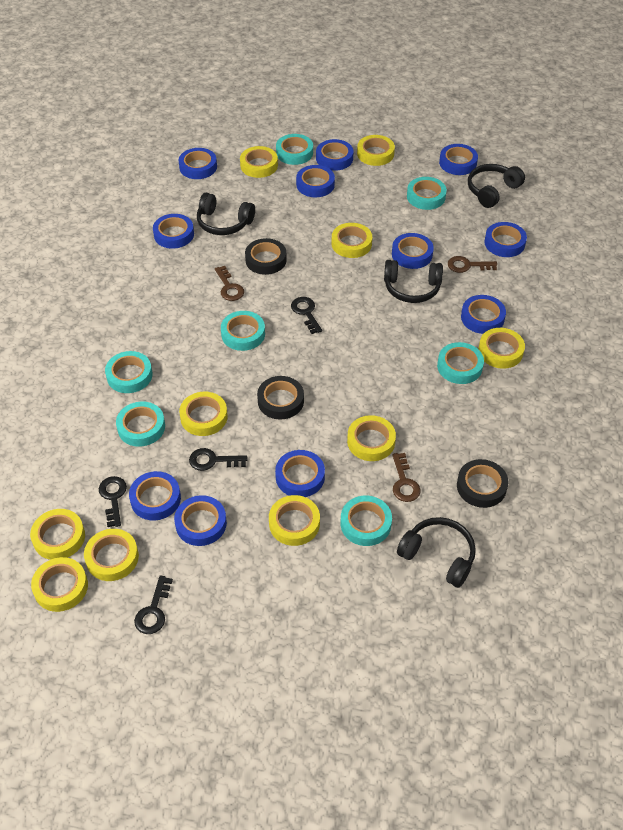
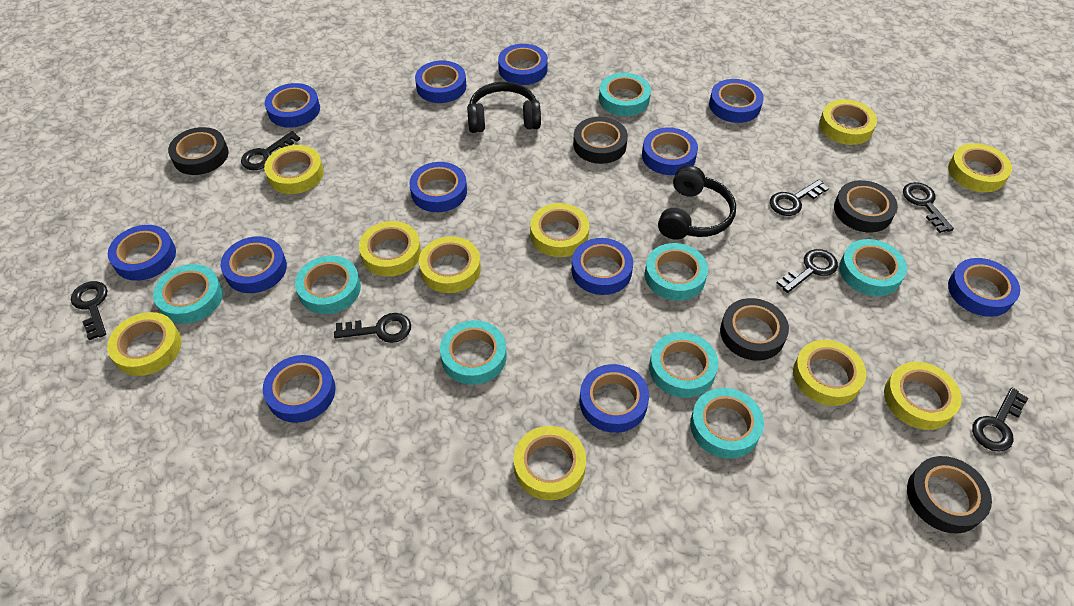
black headphones: [197,193,255,235] [384,260,443,303] [397,517,476,588] [468,164,525,208] = 4 -> [467,82,541,133] [658,165,736,240] = 2
black key: [99,476,127,527] [134,575,173,634] [189,448,247,471] [291,297,322,334] = 4 -> [71,281,107,340] [241,131,300,170] [334,313,411,343] [770,180,829,216] [777,249,838,293] [903,182,954,233] [972,388,1028,452] = 7
black tape: [245,238,287,275] [257,376,304,420] [457,459,508,508] = 3 -> [168,127,229,175] [573,117,628,164] [720,298,789,361] [834,180,898,233] [907,456,992,534] = 5
blue tape: [129,471,181,521] [153,214,194,249] [174,495,227,546] [178,148,217,179] [275,450,325,497] [296,165,335,197] [316,139,353,171] [392,233,434,269] [439,144,478,175] [461,295,506,334] [484,222,527,257] = 11 -> [108,225,176,281] [221,236,287,293] [263,355,336,423] [265,83,320,128] [409,162,467,212] [415,61,466,103] [498,44,548,85] [572,238,633,295] [580,364,649,433] [642,127,698,175] [709,79,764,123] [948,258,1020,317] = 12
brown key: [215,266,244,301] [392,453,421,502] [448,256,497,273] = 3 -> none = 0
turquoise tape: [105,351,152,393] [116,401,165,447] [221,311,265,351] [276,134,313,165] [341,496,392,546] [407,177,447,210] [437,342,484,384] = 7 -> [153,264,223,324] [295,256,361,314] [440,320,507,385] [599,73,651,116] [645,243,708,301] [649,332,718,398] [690,388,764,459] [839,239,907,296] = 8

